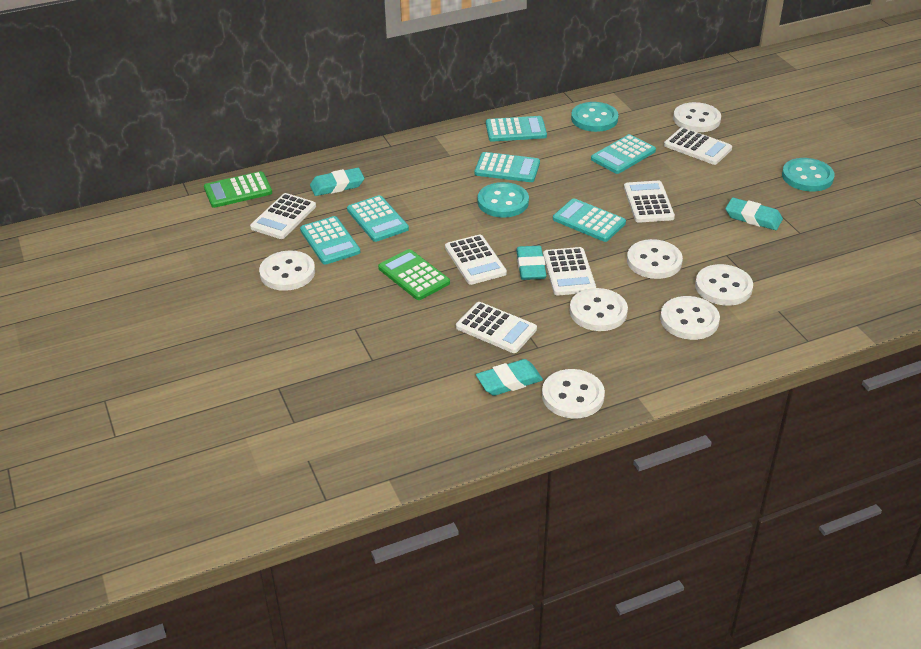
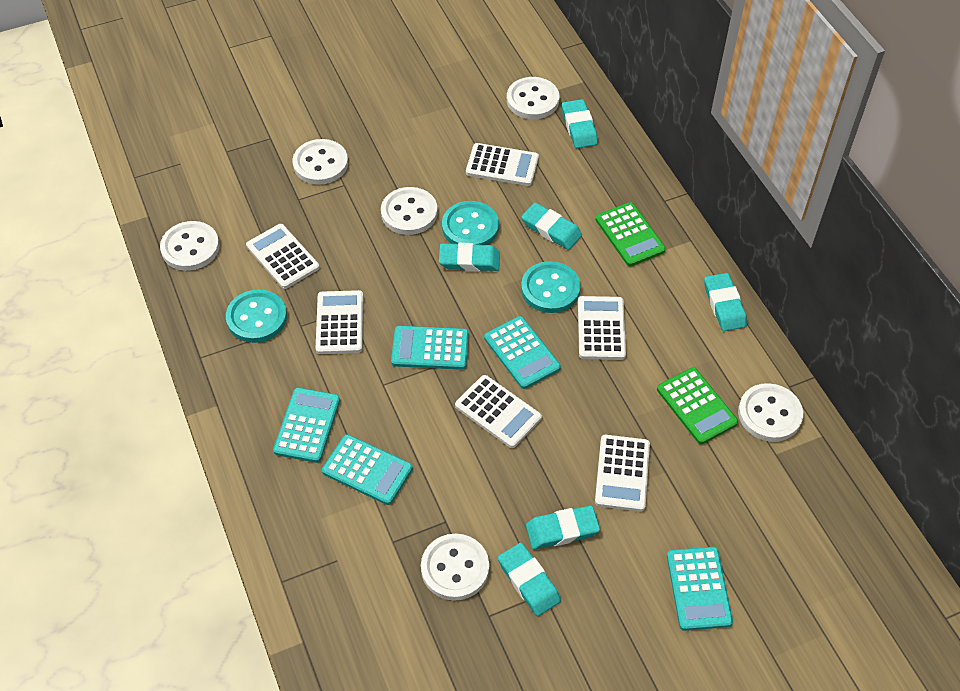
turquoise calculator: [300,216,361,265] [347,195,409,242] [475,152,540,182] [486,116,547,142] [553,198,626,242] [591,134,656,174] = 6 -> [273,388,340,463] [322,434,413,505] [391,326,469,370] [484,316,561,389] [667,547,733,631] = 5
turquoise eraser: [310,168,364,196] [476,359,543,396] [516,246,547,280] [725,198,783,230] = 4 -> [439,243,500,271] [498,543,561,616] [521,203,582,250] [526,506,600,549] [562,99,598,148] [704,273,747,331] = 6
white button: [259,251,315,291] [542,369,605,419] [570,288,628,331] [627,239,683,279] [660,296,720,340] [673,102,721,132] [695,264,753,306] = 7 -> [160,221,220,271] [292,139,348,185] [381,187,438,235] [421,534,489,601] [507,77,559,119] [738,383,803,442] = 6

